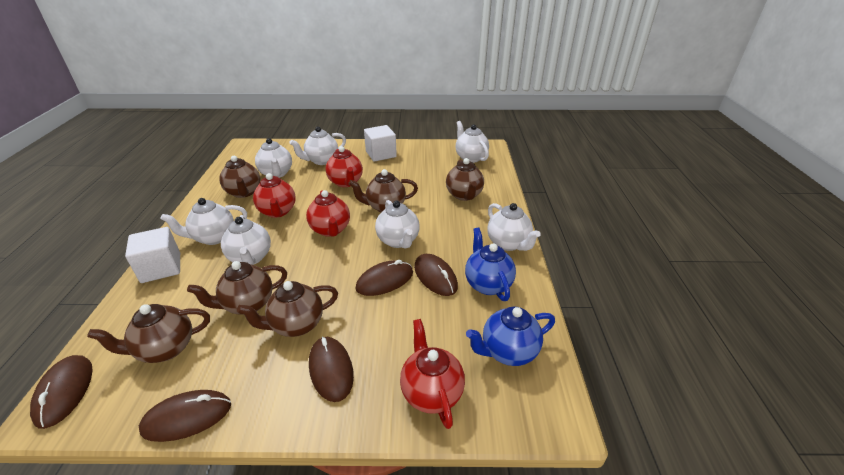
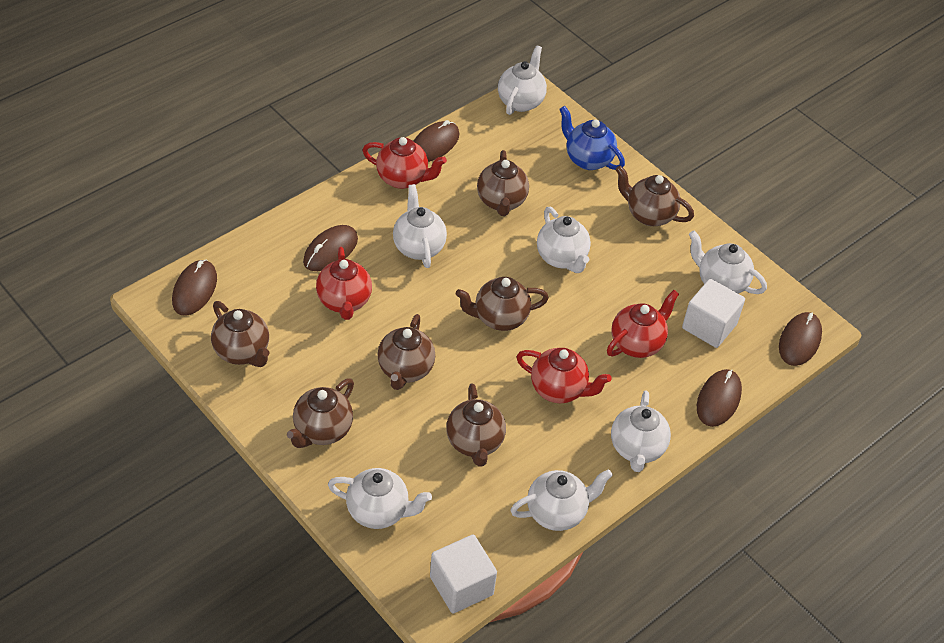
blue teapot: [465,228,516,301] [466,306,555,366] = 2 -> [560,106,625,170] = 1
brown teapot: [87,304,210,363] [187,261,287,315] [219,156,260,198] [237,281,338,337] [348,169,418,212] [446,158,484,201] = 6 -> [211,301,269,367] [287,378,354,448] [378,314,435,390] [446,384,506,467] [455,277,549,331] [477,150,529,216] [615,165,694,226] = 7

